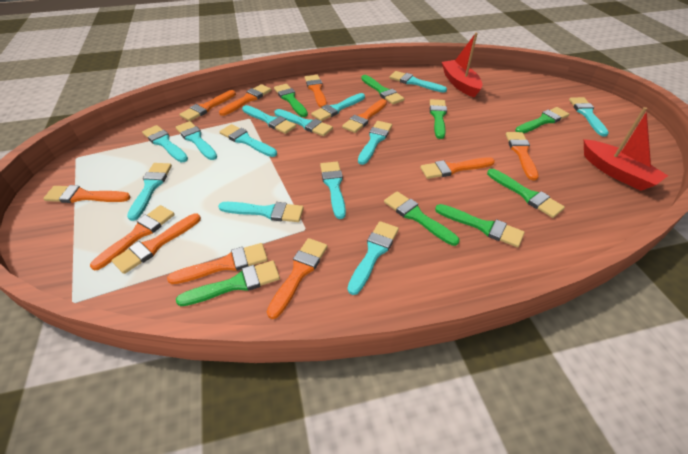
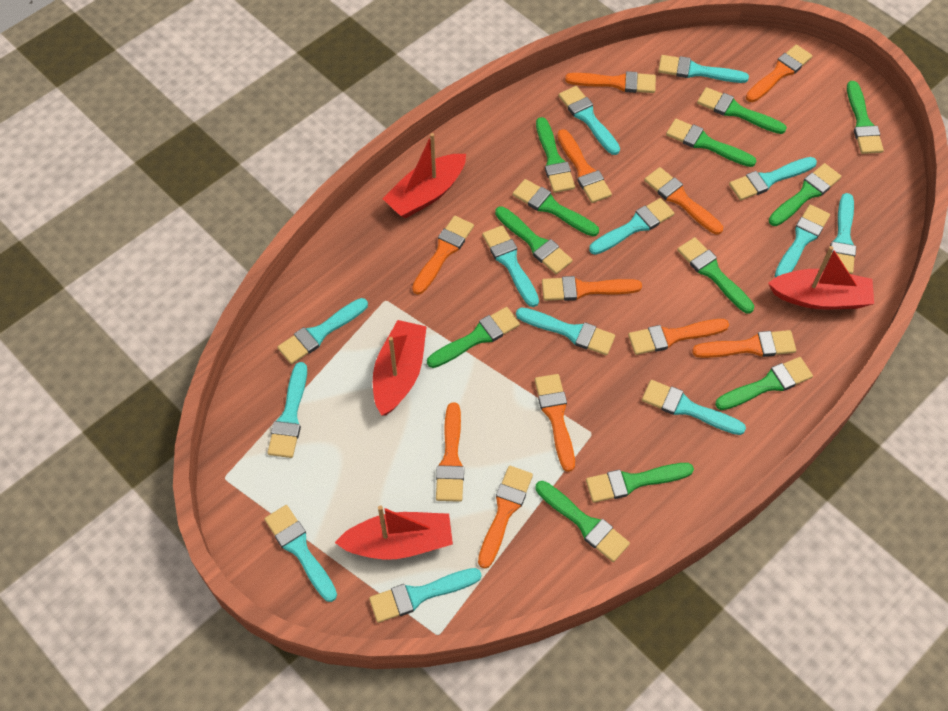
green brush: [176,260,280,306] [274,84,308,117] [361,75,405,104] [384,191,459,246] [430,99,447,139] [435,204,525,247] [487,169,565,218] [515,107,570,133] = 8 -> [427,307,520,368] [495,206,572,274] [512,179,599,236] [536,117,575,193] [536,481,630,562] [586,463,694,503] [666,119,756,167] [677,237,754,314] [697,87,787,134] [715,357,813,410] [769,163,841,226] [847,81,884,154] = 12
red boat: [442,33,482,97] [584,107,668,191] = 2 -> [335,505,453,559] [373,320,427,416] [383,133,466,218] [768,246,874,309] = 4

